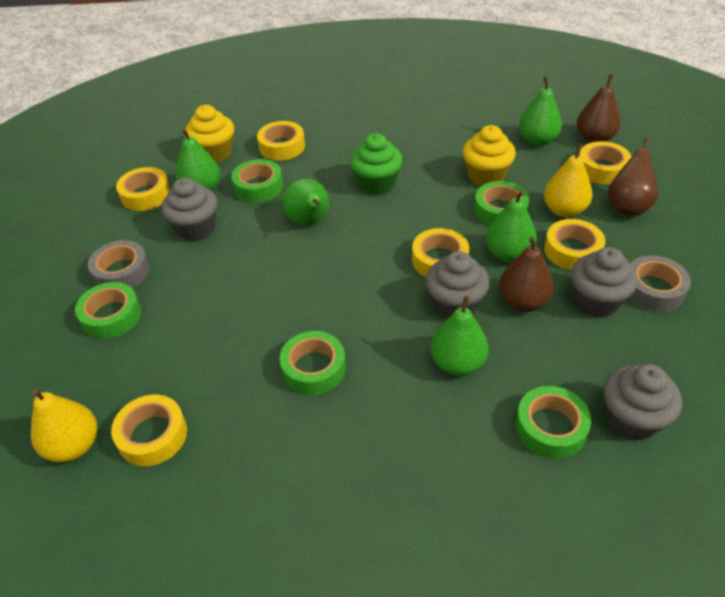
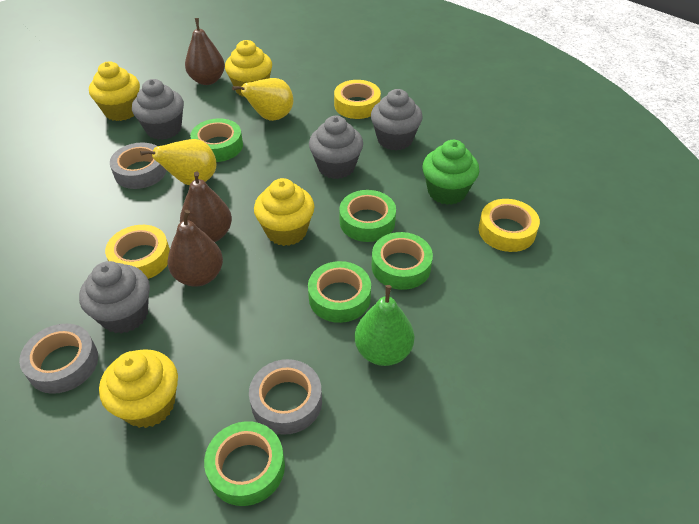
green pear: [176,128,220,191] [283,179,329,225] [431,296,489,376] [486,190,537,262] [519,77,562,146] = 5 -> [355,285,414,366] = 1
grey tape: [88,240,150,288] [629,255,691,312] = 2 -> [19,324,98,394] [110,142,167,189] [249,359,322,435] = 3
yellow cupcake: [185,105,234,163] [463,125,516,186] = 2 -> [89,62,140,121] [99,349,178,428] [225,40,272,97] [254,178,314,246] = 4
yellow tape: [111,395,187,466] [116,167,170,211] [257,121,305,160] [412,228,469,277] [544,219,605,270] [579,141,632,184] = 6 -> [105,225,170,279] [334,80,381,119] [479,199,540,252] = 3

